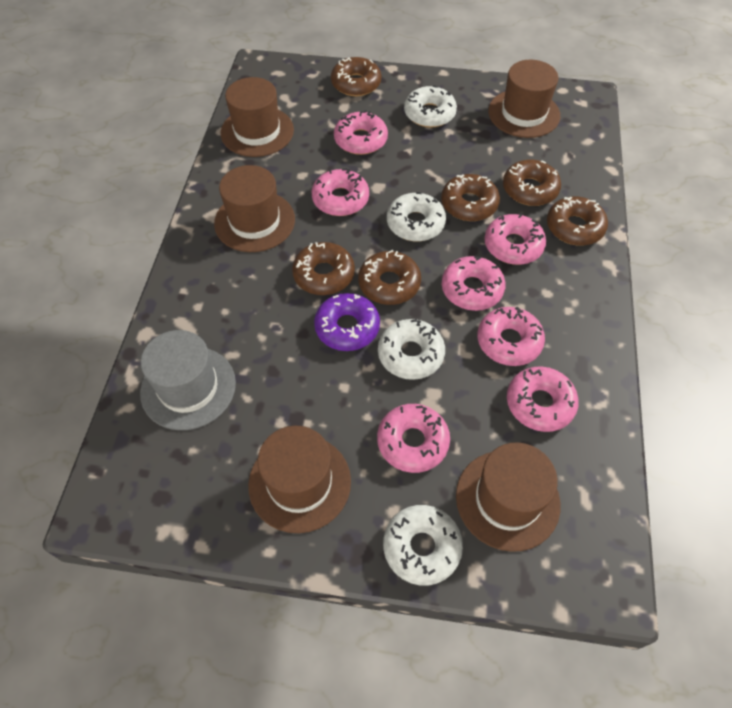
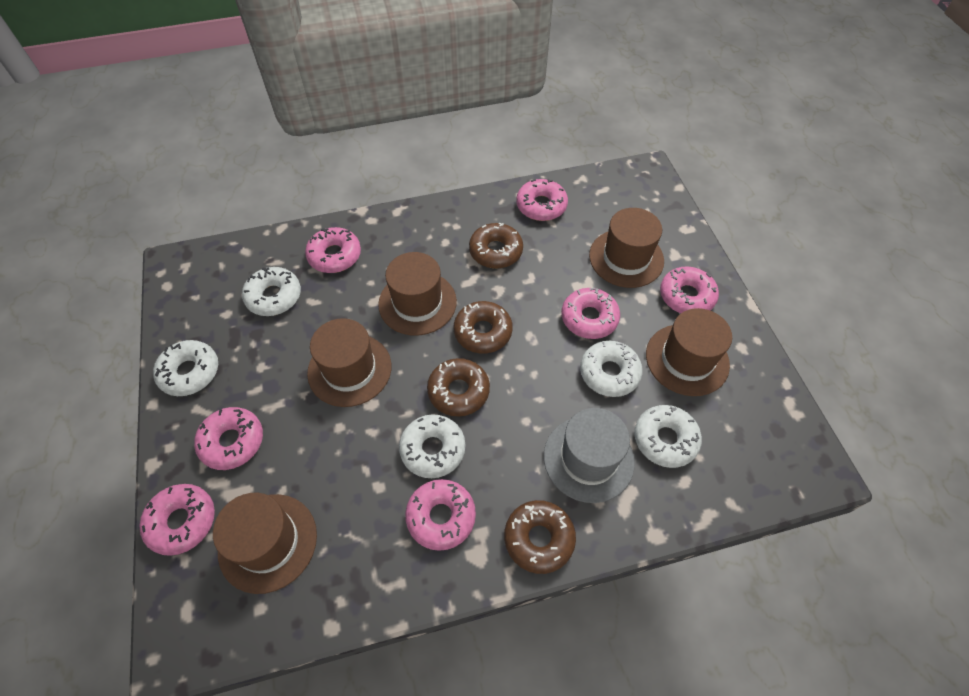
brown donut: [292,242,355,295] [331,57,381,96] [358,250,421,305] [441,174,500,221] [503,160,561,206] [547,197,608,246] = 6 -> [427,358,490,416] [454,301,513,353] [469,222,523,268] [504,500,576,574] = 4
purple donut: [314,293,380,351] = 1 -> none = 0
white donut: [378,319,445,380] [383,505,463,586] [387,192,446,241] [404,85,457,128] = 4 -> [153,340,218,396] [242,267,301,316] [399,414,465,478] [580,341,643,397] [635,405,702,468] = 5

